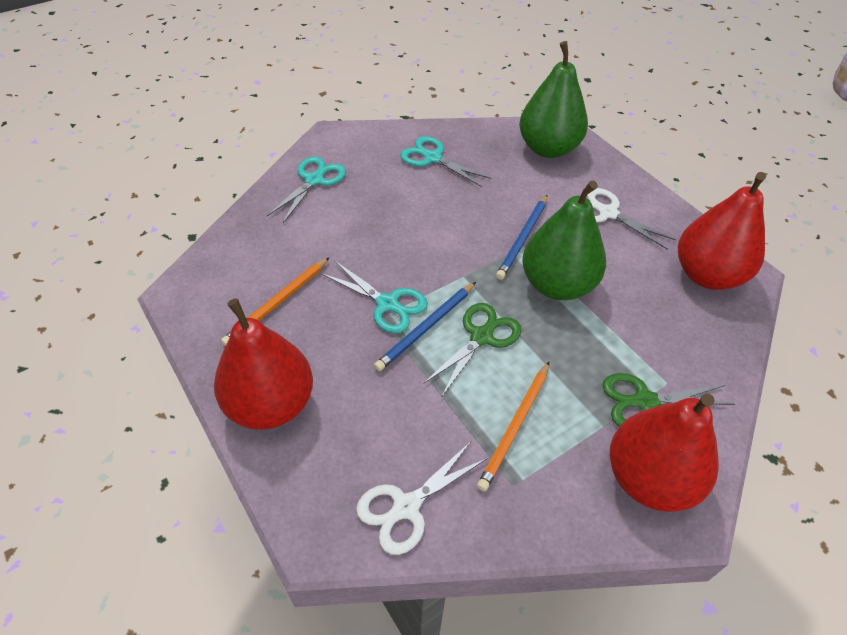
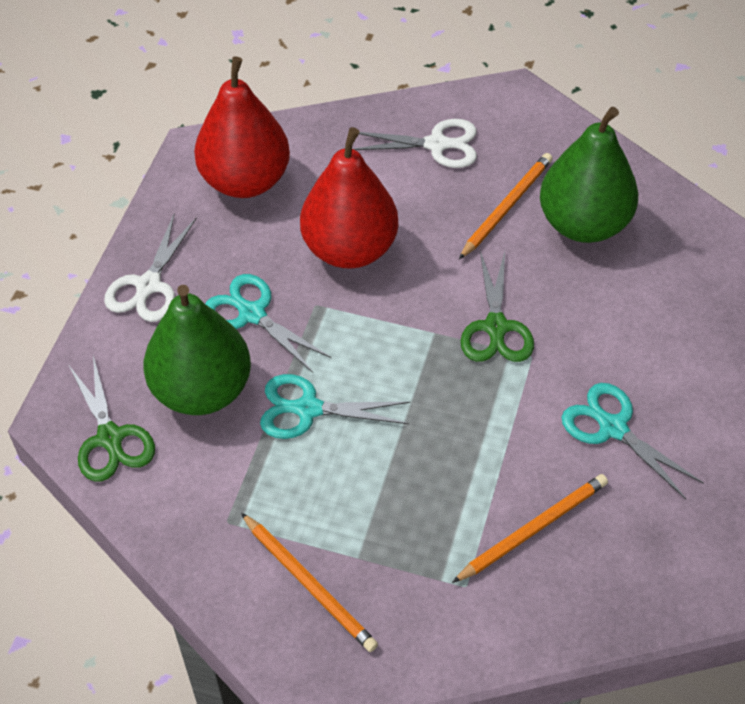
blue pencil: [374,282,476,371] [496,195,547,280] = 2 -> none = 0
orange pencil: [221,257,330,346] [477,362,549,491] = 2 -> [241,513,378,652] [452,474,608,583] [459,153,553,259] = 3
red pear: [214,298,313,430] [610,394,719,512] [678,172,766,290] = 3 -> [194,56,290,198] [300,127,398,268] = 2

